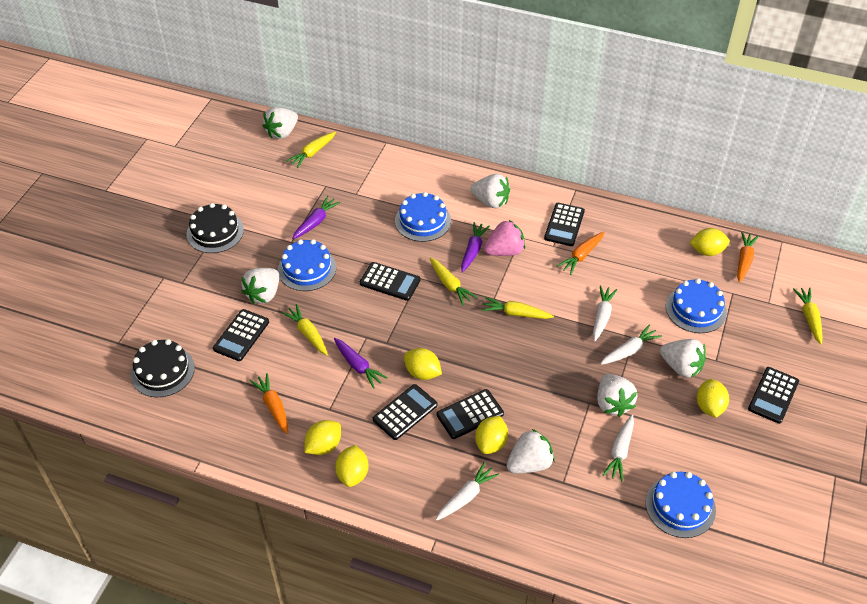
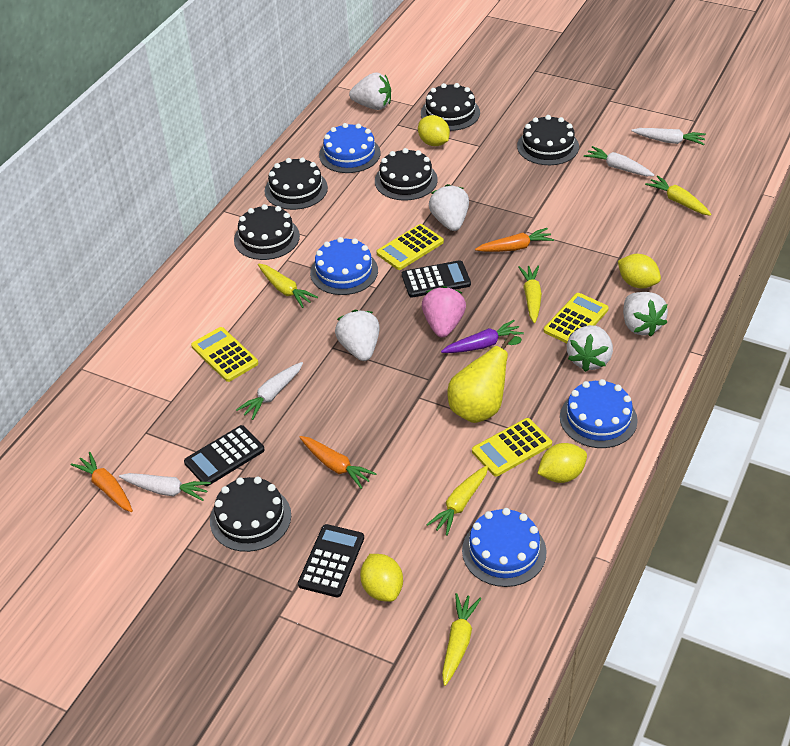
black cake: [131,339,195,397] [187,203,244,253] = 2 -> [210,477,291,552] [234,204,300,260] [265,157,328,210] [375,148,438,201] [421,83,480,131] [517,115,579,165] = 6
black calculator: [213,309,269,361] [360,262,421,301] [373,384,438,440] [437,389,504,439] [544,203,585,246] [748,367,799,424] = 6 -> [184,425,265,486] [298,524,364,597] [402,260,471,298] = 3
purple carrot: [292,196,341,239] [334,338,388,389] [461,222,490,272] = 3 -> [441,320,524,353] = 1
white strawberry: [241,268,279,304] [263,107,298,139] [470,174,510,208] [507,429,555,473] [597,374,637,417] [660,339,706,378] = 6 -> [335,310,380,361] [349,72,391,110] [429,184,469,231] [567,325,613,372] [623,292,668,337] = 5
yellow calculator: none = 0 -> [191,327,258,382] [377,224,444,270] [472,418,552,477] [544,293,609,343] = 4
yellow lemon: [304,420,341,455] [335,445,369,487] [404,348,442,380] [475,416,508,454] [689,228,730,256] [696,379,729,418] = 6 -> [360,554,403,602] [418,115,450,146] [537,443,587,483] [618,254,661,289] = 4
yellow pear: none = 0 -> [448,333,522,423] = 1

